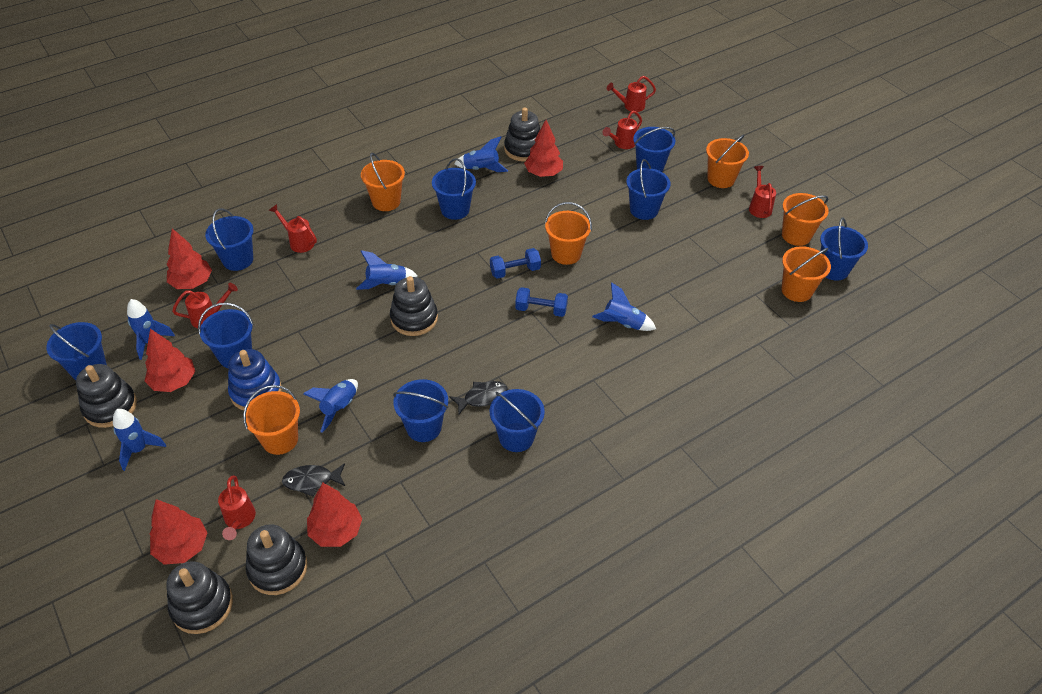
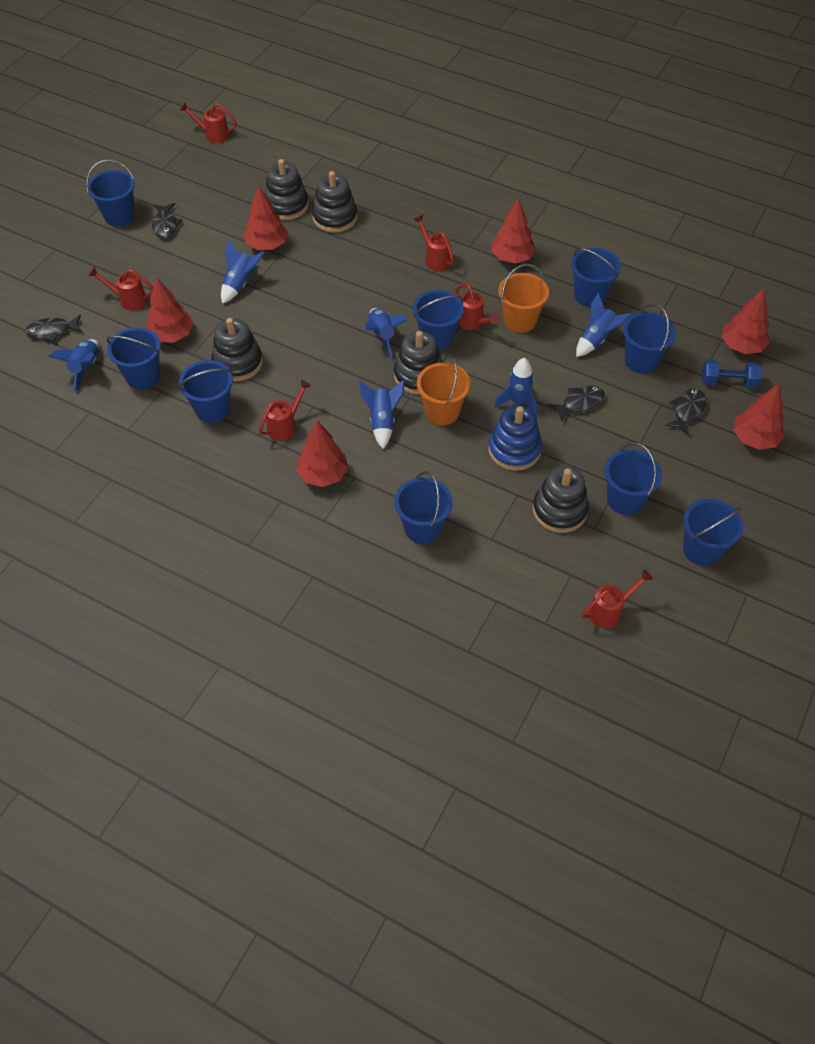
black fish: [282,463,345,497] [449,381,508,415] = 2 -> [25,315,82,342] [152,203,182,238] [548,386,605,421] [665,389,706,435] = 4
blue dumbbell: [490,248,541,279] [515,287,568,317] = 2 -> [702,359,762,388] = 1
orange bucket: [243,385,300,455] [361,153,405,211] [545,202,592,265] [706,135,749,188] [781,246,831,302] [782,193,829,246] = 6 -> [417,355,471,425] [498,264,549,333] = 2
red tree: [145,329,195,392] [150,499,208,565] [166,228,212,289] [307,483,362,547] [524,120,563,177] = 5 -> [146,277,193,342] [244,186,288,250] [296,421,349,487] [491,198,536,263] [721,289,770,354] [733,384,785,450] = 6

